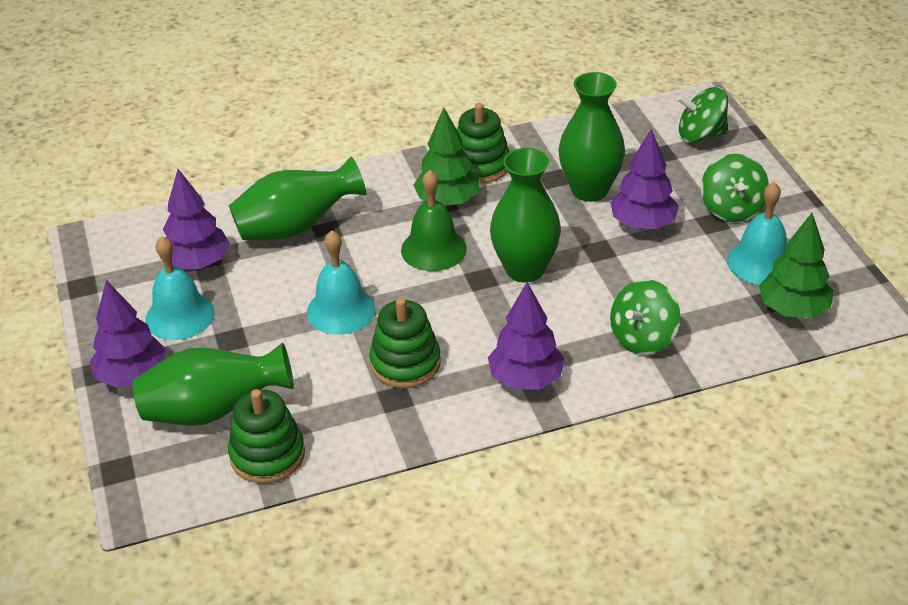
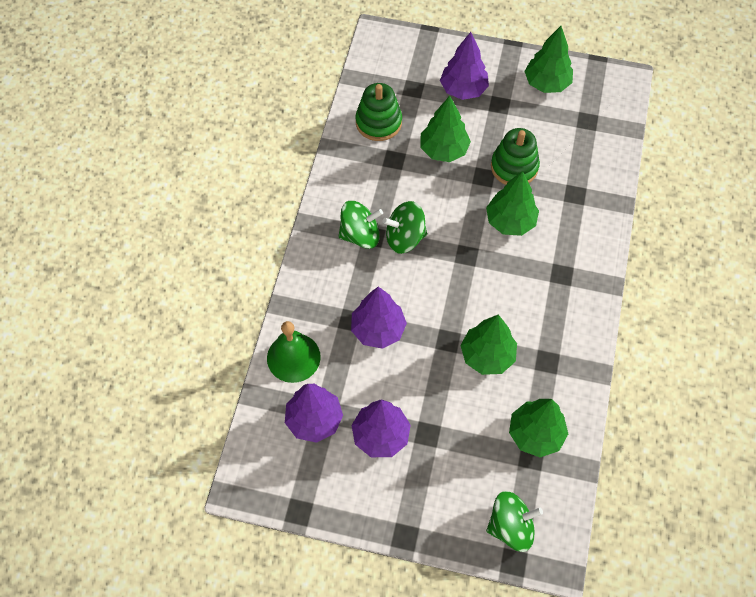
green stacking toy: [228,389,305,484] [369,298,441,388] [457,103,510,184] = 3 -> [356,83,402,141] [491,128,540,185] = 2
green tree: [413,108,479,207] [759,213,834,318] = 2 -> [421,96,471,162] [460,315,517,375] [486,171,539,236] [509,399,568,457] [524,26,573,93] = 5
green vase: [133,342,294,426] [229,157,366,240] [490,148,561,282] [558,72,625,202] = 4 -> none = 0
turquoise bell: [145,236,215,340] [307,230,376,335] [727,182,787,285] = 3 -> none = 0

